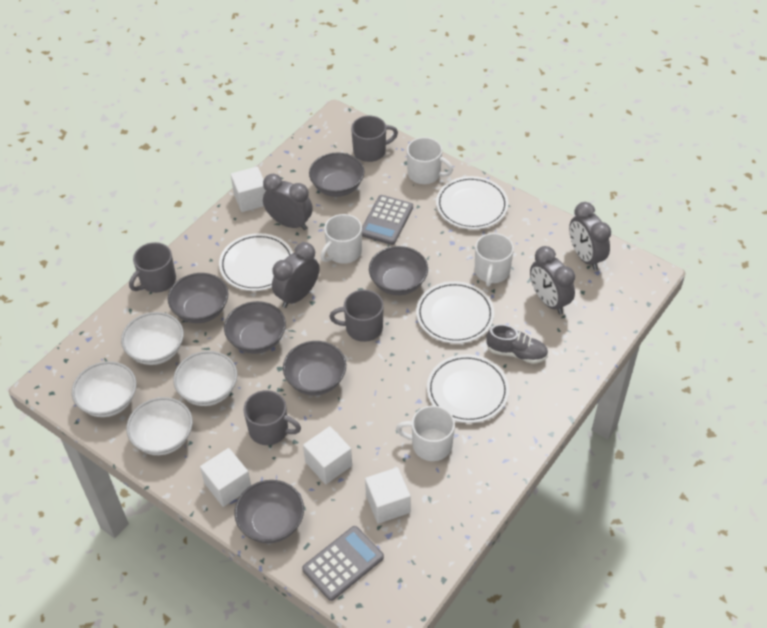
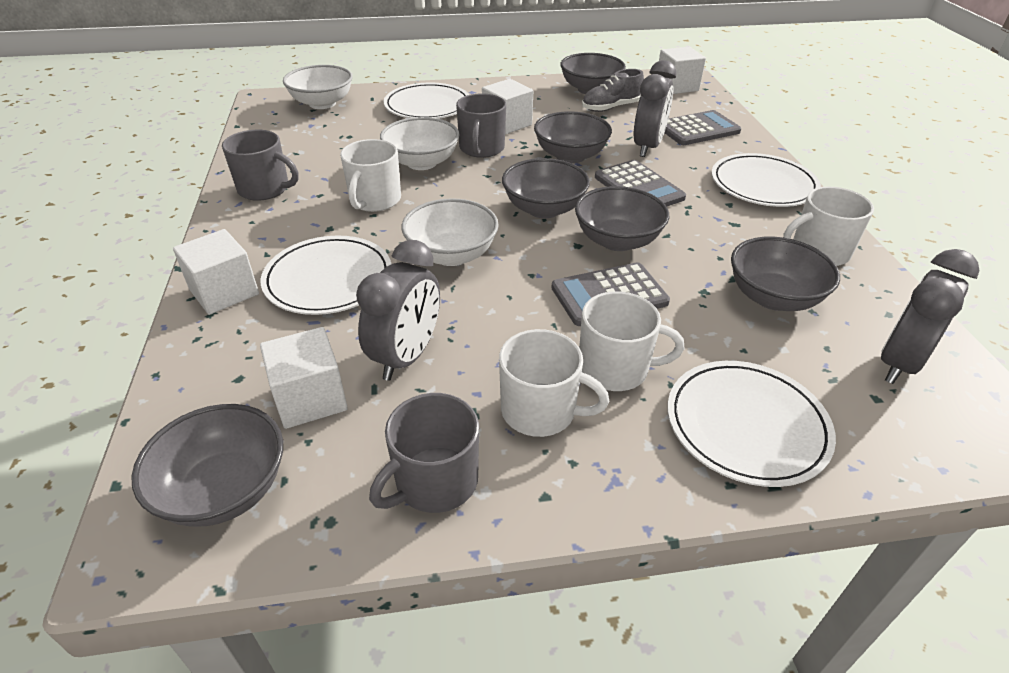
grey calculator: [302,526,384,601] [362,195,413,245] = 2 -> [551,262,670,326] [595,160,686,206] [665,110,741,145] = 3
grey clock: [263,174,313,230] [272,242,319,308] [530,246,575,314] [569,202,611,270] = 4 -> [356,240,440,381] [634,60,677,157] [881,249,980,384] = 3
grey mug: [129,242,176,293] [243,390,301,445] [329,290,384,342] [351,116,398,162] = 4 -> [222,130,299,201] [369,393,479,513] [456,93,506,158] = 3
white bowl: [72,361,136,417] [121,312,184,365] [126,397,193,455] [173,351,238,406] = 4 -> [283,65,352,109] [380,117,459,170] [402,198,499,266] = 3

